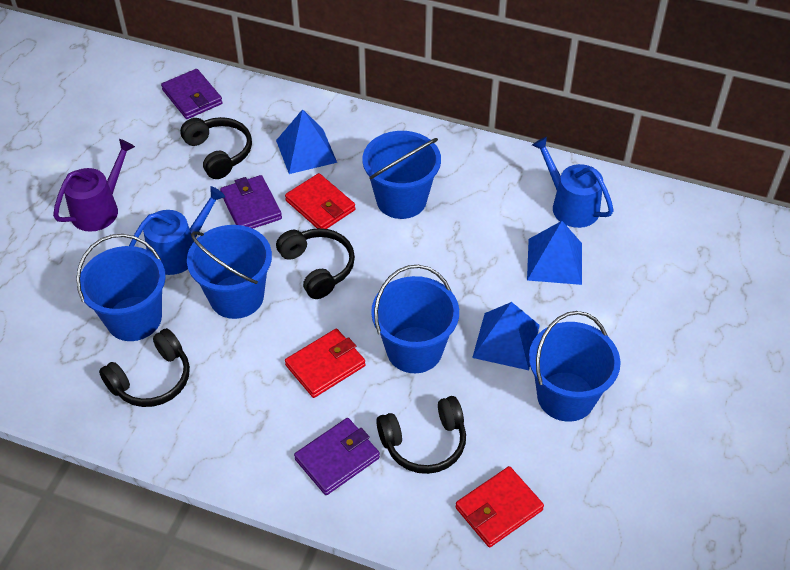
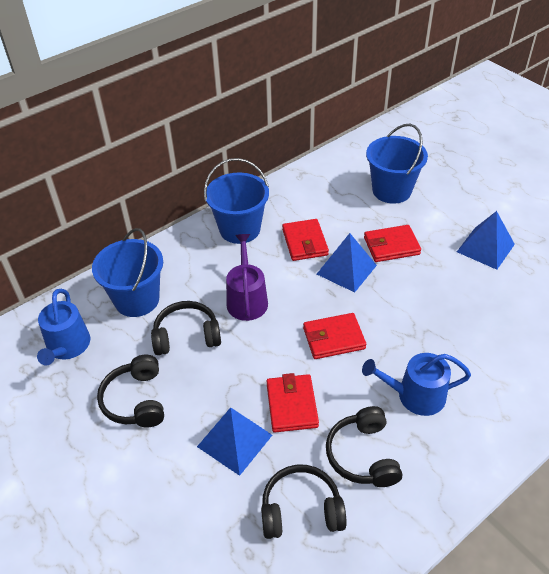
blue bucket: [76,234,166,341] [187,225,272,319] [362,131,441,219] [371,265,459,373] [529,311,621,422] = 5 -> [92,228,163,317] [204,158,269,244] [366,124,428,204] = 3
purple wallet: [161,69,223,119] [220,175,282,229] [294,418,380,495] = 3 -> none = 0
red wallet: [285,173,355,229] [285,329,365,398] [455,466,544,547] = 3 -> [266,373,319,432] [282,219,329,261] [303,313,366,359] [364,225,421,262] = 4

